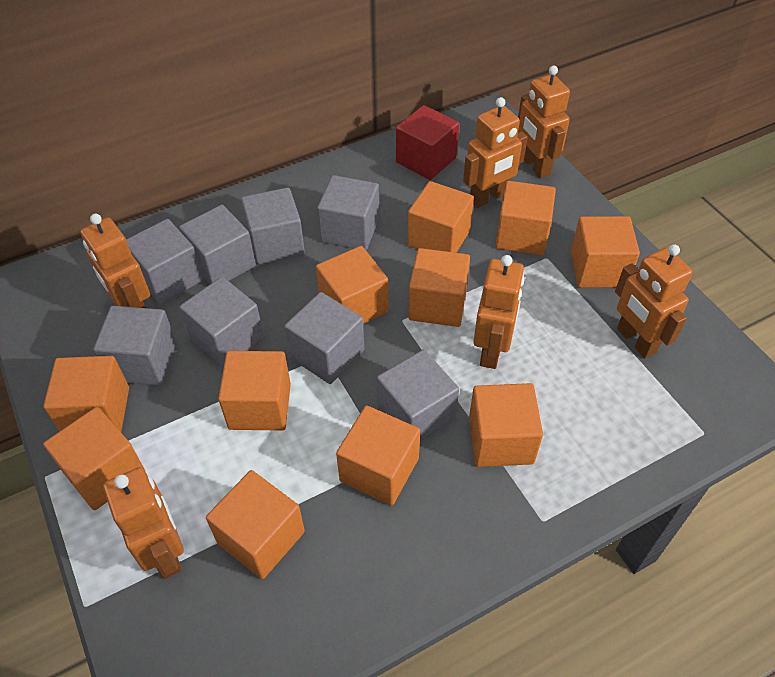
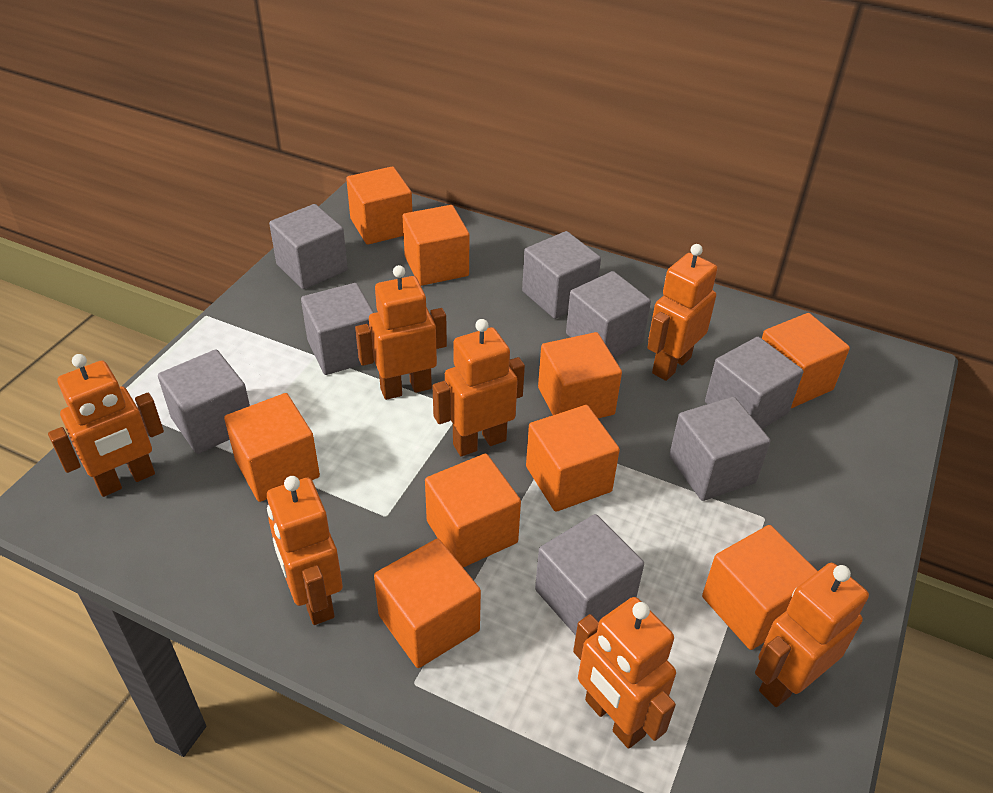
orange cube: [43,356,129,432] [43,407,146,510] [206,470,305,579] [218,351,291,431] [316,246,388,324] [336,406,420,506] [407,181,474,253] [408,248,470,327] [469,383,543,467] [495,181,556,255] [571,216,640,288] = 11 -> [224,393,320,502] [346,167,412,245] [374,539,481,668] [403,205,469,286] [425,454,521,568] [526,405,620,512] [538,332,622,418] [702,525,818,650] [762,313,850,408] = 9
orange robot: [80,214,150,308] [103,467,184,579] [463,97,528,208] [473,255,524,369] [518,66,570,178] [615,244,693,358] = 6 -> [48,354,164,497] [267,476,343,625] [355,265,447,400] [432,319,525,456] [573,597,676,749] [647,244,717,381] [755,563,869,707] = 7
red cube: [396,105,459,180] = 1 -> none = 0

